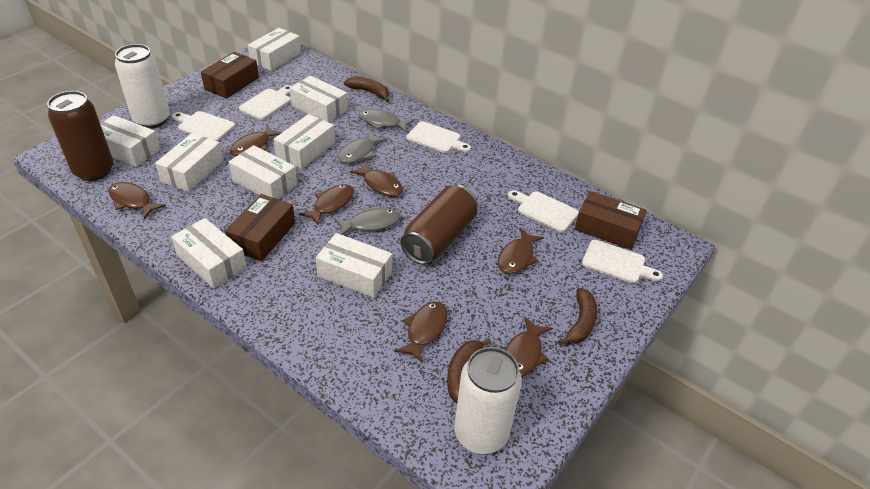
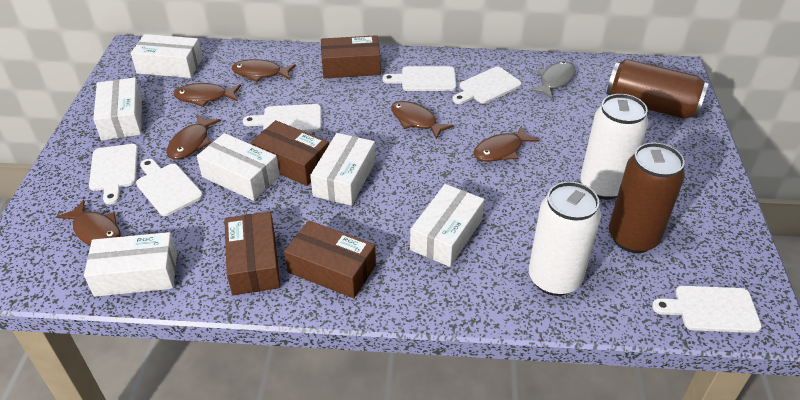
brown banana: [344,76,389,102] [447,338,491,403] [558,288,597,345] = 3 -> none = 0
brown box: [201,52,259,99] [225,194,295,261] [575,191,647,250] = 3 -> [224,212,280,295] [250,120,329,186] [284,220,376,298] [321,35,381,78] = 4
brown fish: [109,182,166,220] [230,125,282,156] [299,184,354,226] [350,161,403,197] [394,301,448,363] [498,228,544,274] [505,317,552,377] = 7 -> [56,200,121,246] [167,114,221,160] [174,83,241,107] [232,59,296,82] [391,101,454,140] [473,126,539,162] = 6
grey fish: [334,207,400,235] [338,131,387,163] [359,109,414,133] = 3 -> [529,61,576,99] = 1
white box: [100,115,160,167] [155,133,224,192] [171,218,247,288] [229,145,297,199] [248,28,301,71] [273,114,335,169] [289,76,348,122] [316,233,392,298] = 8 -> [84,232,177,297] [93,78,142,140] [131,34,203,78] [197,133,280,201] [310,133,375,206] [410,184,485,267] = 6
white cutting board: [172,111,235,141] [239,85,291,120] [406,121,471,153] [508,190,579,232] [582,240,663,284] = 5 -> [89,144,138,205] [136,159,203,216] [243,104,321,132] [383,66,456,91] [453,67,522,104] [652,286,762,333] = 6

